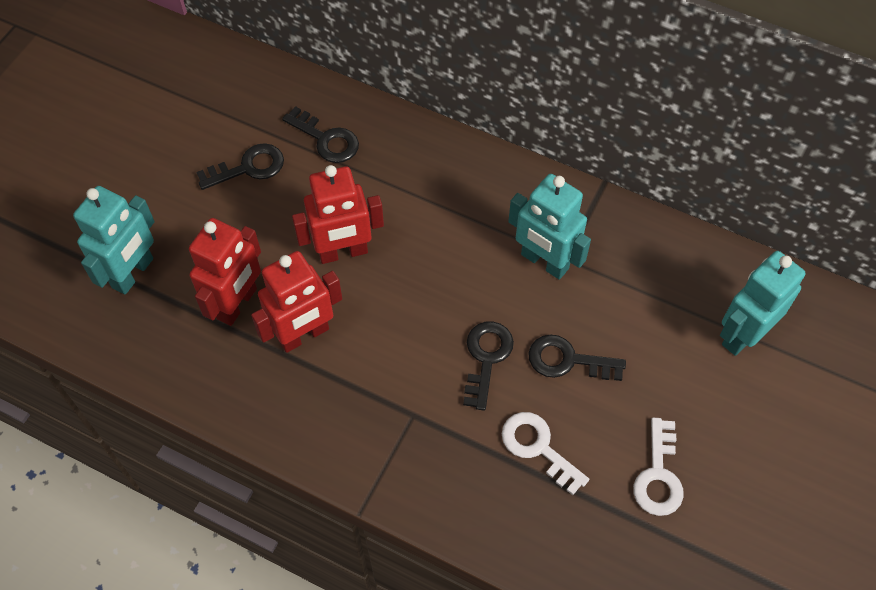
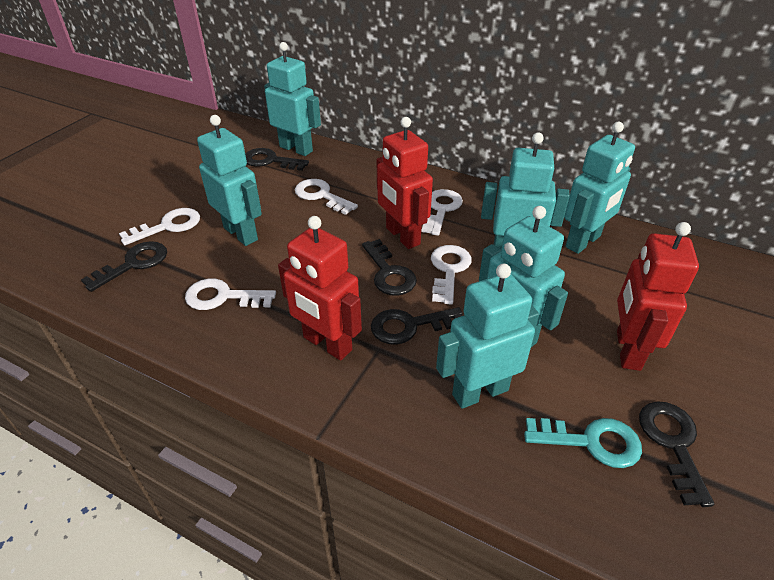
black key: [196,143,284,190] [282,106,359,163] [463,321,514,411] [528,335,626,381] = 4 -> [81,241,167,292] [245,148,309,171] [362,239,417,295] [371,307,463,345] [639,401,714,507] = 5
turquoise key: none = 0 -> [524,418,642,468] = 1
turquoise robot: [73,186,155,295] [508,174,591,280] [720,251,805,356] = 3 -> [197,115,262,246] [264,42,321,156] [436,264,539,409] [479,206,568,347] [481,133,570,249] [564,122,635,254] = 6
white key: [502,412,589,495] [633,418,684,516] = 2 -> [119,208,200,245] [185,278,276,310] [295,179,358,215] [421,189,463,236] [431,245,472,305] = 5

